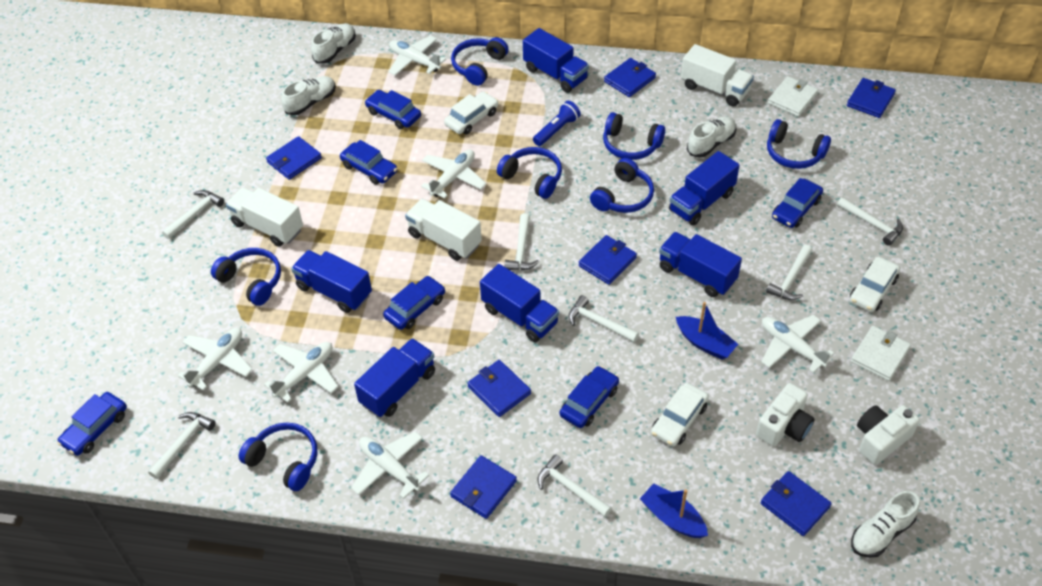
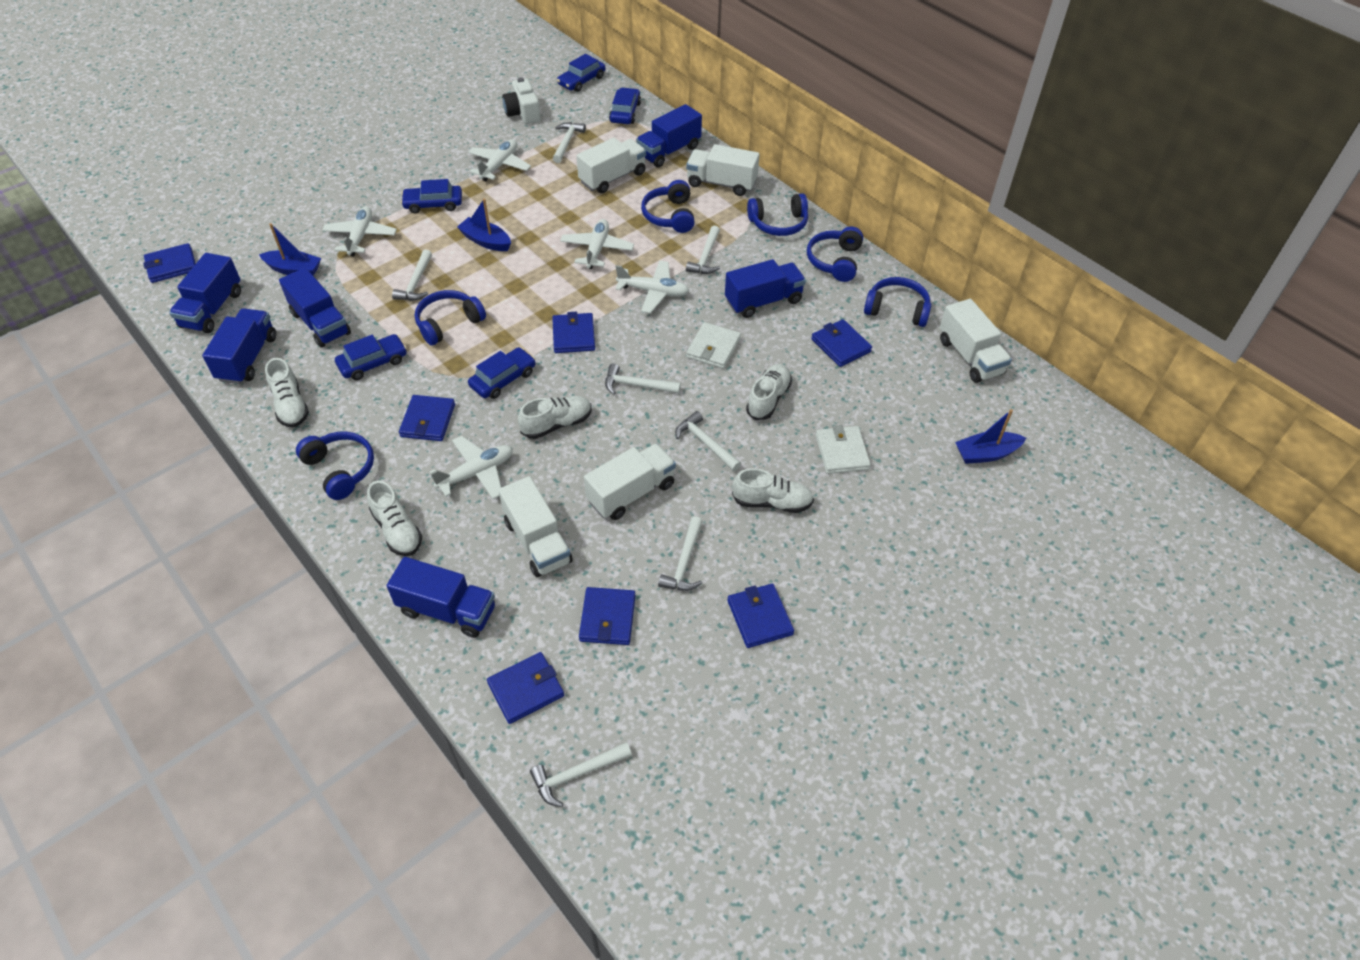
blue boat: [640,483,708,538] [676,302,738,359] = 2 -> [259,223,321,276] [457,198,511,251] [955,409,1026,464] = 3
blue car: [57,392,127,456] [340,140,397,185] [365,90,421,129] [383,276,445,330] [560,366,619,428] [772,178,823,228] = 6 -> [335,334,407,380] [401,179,462,214] [468,347,536,399] [557,54,606,92] [609,87,641,124] = 5
blue flashlight: [533,101,581,146] = 1 -> none = 0
blue headphones: [211,248,281,306] [239,422,317,491] [451,37,508,86] [497,147,562,199] [590,158,654,213] [603,112,665,160] [767,119,831,169] = 7 -> [296,432,374,500] [415,290,486,345] [641,180,695,233] [747,193,808,236] [807,226,863,282] [864,277,931,327] = 6
white camera: [756,383,815,446] [857,405,920,465] = 2 -> [502,77,541,124] = 1
white car: [444,92,498,134] [651,383,709,447] [850,257,900,312] = 3 -> none = 0
white plane: [178,328,252,391] [264,342,338,403] [351,431,429,499] [389,36,446,76] [421,150,486,199] [761,315,834,373] = 6 -> [322,206,397,256] [430,436,513,499] [468,140,531,181] [560,219,634,269] [615,260,689,313] = 5
white shoe: [281,76,336,115] [311,23,356,64] [687,116,736,158] [851,491,920,558] = 4 -> [265,358,309,427] [367,481,422,556] [518,396,592,439] [732,468,814,513] [746,364,792,420] = 5
white truck: [226,188,303,247] [405,199,482,261] [681,44,754,106] = 3 -> [498,476,573,577] [576,138,646,193] [584,443,676,520] [686,144,760,196] [940,299,1012,383] = 5

